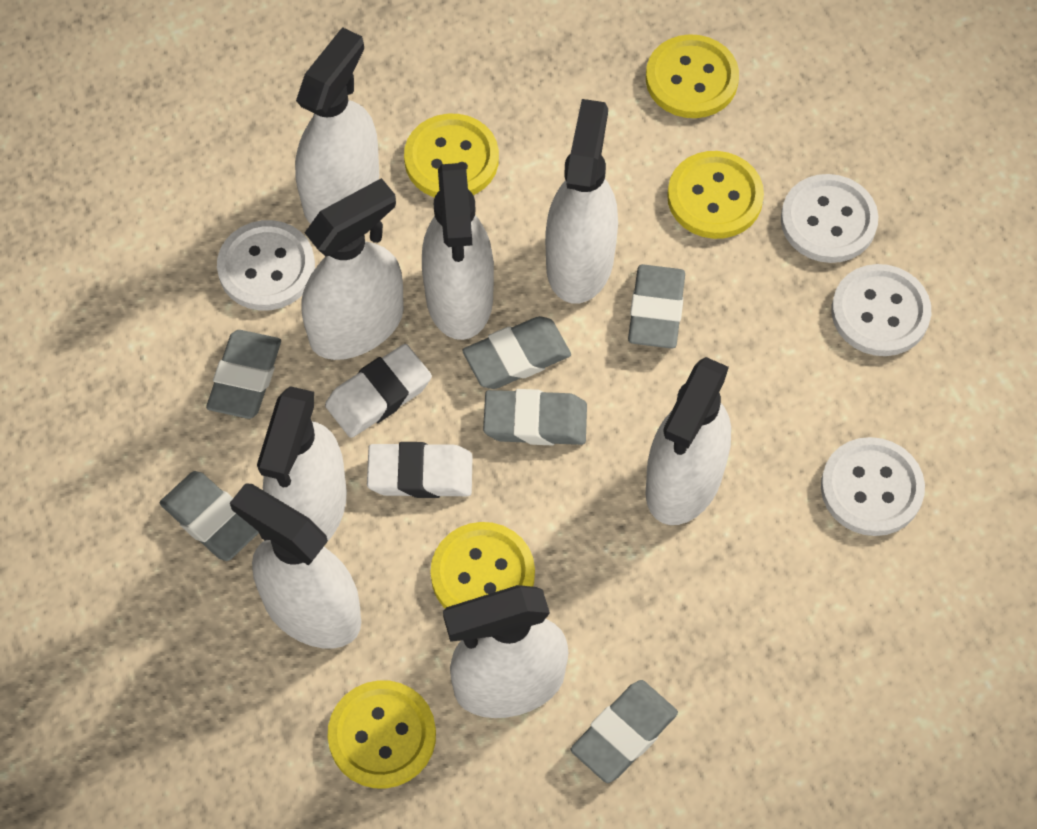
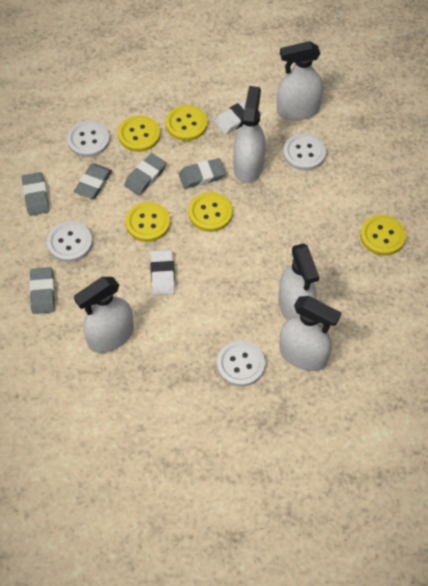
grey eraser: [160,471,259,561] [206,330,281,419] [462,316,571,389] [483,389,587,445] [571,680,678,783] [628,264,685,349] = 6 -> [22,172,50,216] [29,267,55,314] [74,164,112,199] [124,153,166,195] [179,158,226,189] = 5
white spray bottle: [230,483,361,649] [257,386,347,541] [295,27,379,224] [301,178,404,360] [422,163,494,340] [443,585,568,718] [545,99,618,303] [645,357,731,525] = 8 -> [74,277,134,353] [233,86,266,183] [277,41,323,121] [279,243,319,321] [279,296,341,371] = 5

